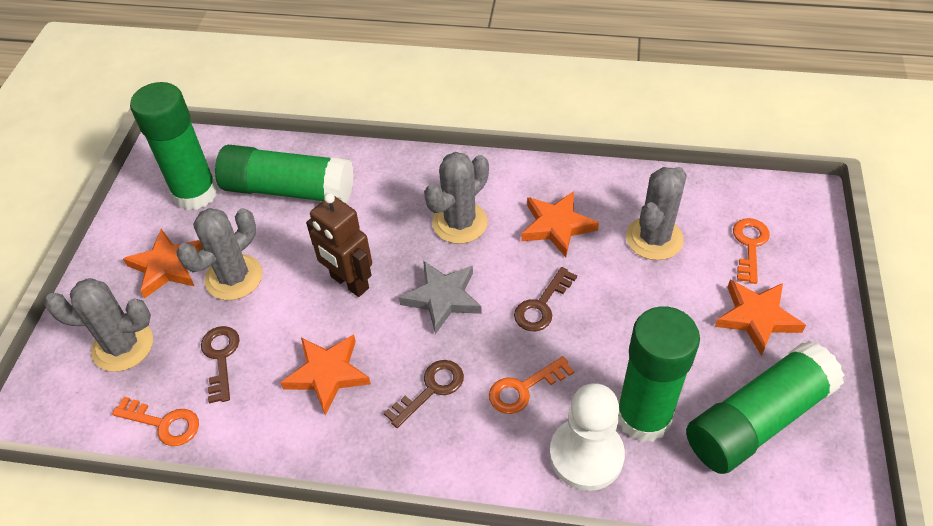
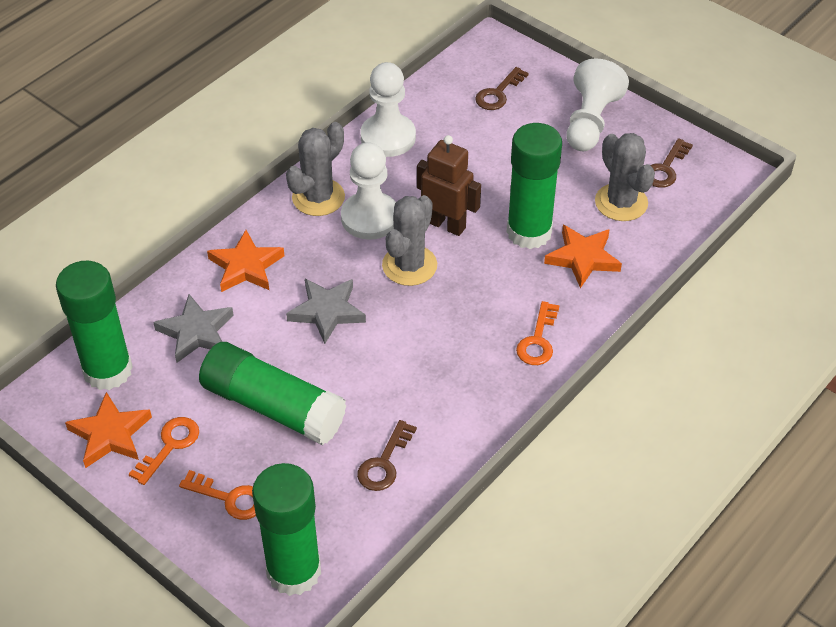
grey cactus: [44,278,153,372] [176,208,263,300] [424,152,489,244] [626,167,687,260] = 4 -> [286,122,345,216] [382,195,437,286] [595,133,655,221] = 3
grey star: [399,261,482,334] = 1 -> [153,294,234,363] [286,279,366,344] = 2
orange star: [123,229,203,298] [280,334,371,415] [521,191,599,257] [715,280,806,356] = 4 -> [65,392,152,468] [207,230,284,292] [544,225,622,288] = 3
white pawn: [549,383,625,491] = 1 -> [341,142,396,240] [360,62,416,157] [567,58,629,151] = 3

